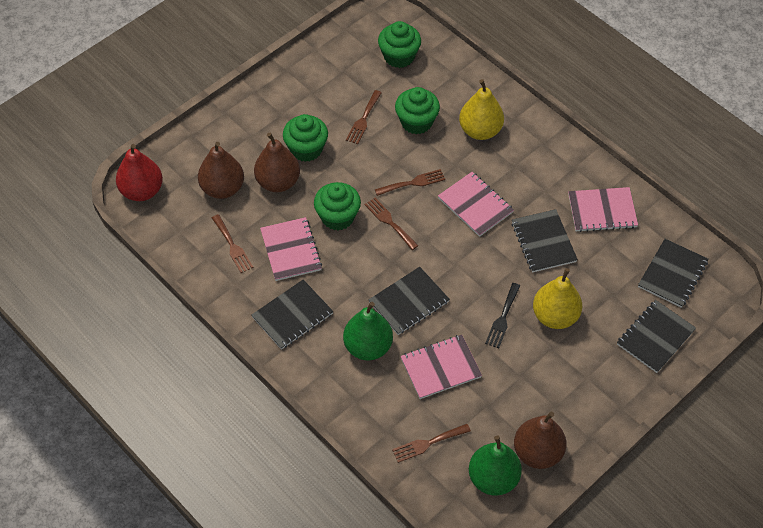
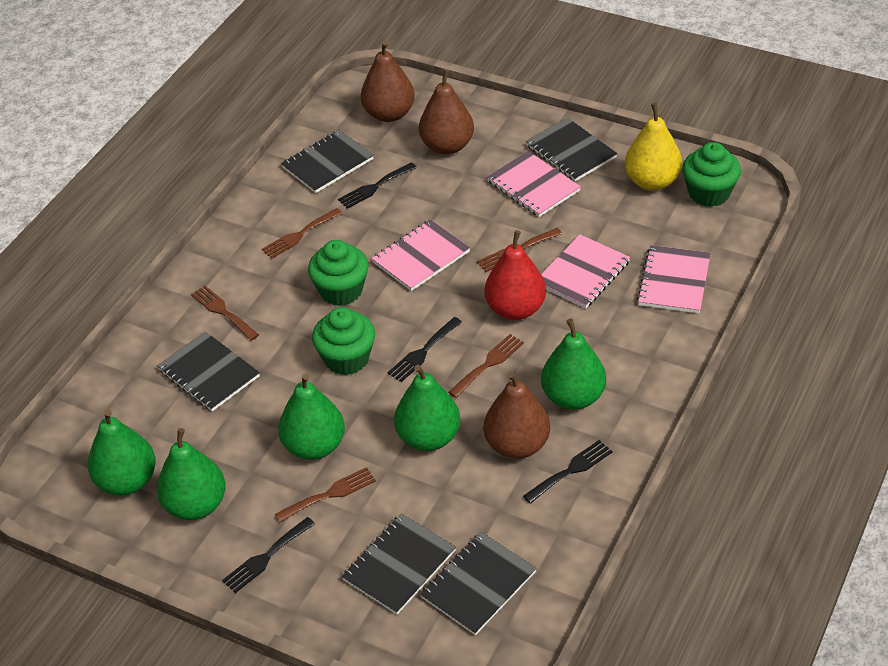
black fork: [485,283,520,348] = 1 -> [222,517,315,593] [338,162,417,209] [387,317,462,382] [523,440,613,503] = 4
green cupcake: [283,114,328,162] [314,182,361,230] [378,21,421,68] [395,87,440,134] = 4 -> [308,240,369,306] [312,307,375,375] [682,142,741,207] = 3
green pear: [343,302,393,360] [469,436,522,496] = 2 -> [88,410,156,496] [157,428,226,520] [278,374,345,460] [394,365,460,451] [541,318,606,410] = 5
yellow pear: [459,79,504,140] [533,268,582,329] = 2 -> [625,103,682,191] = 1

